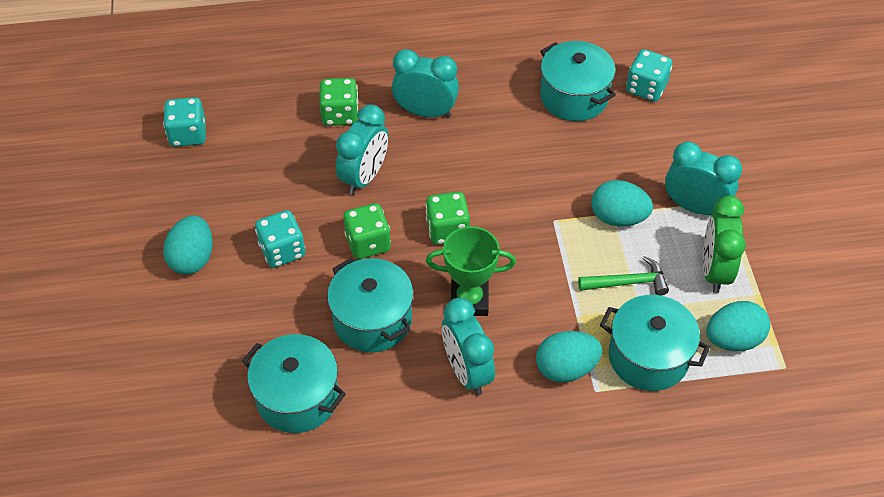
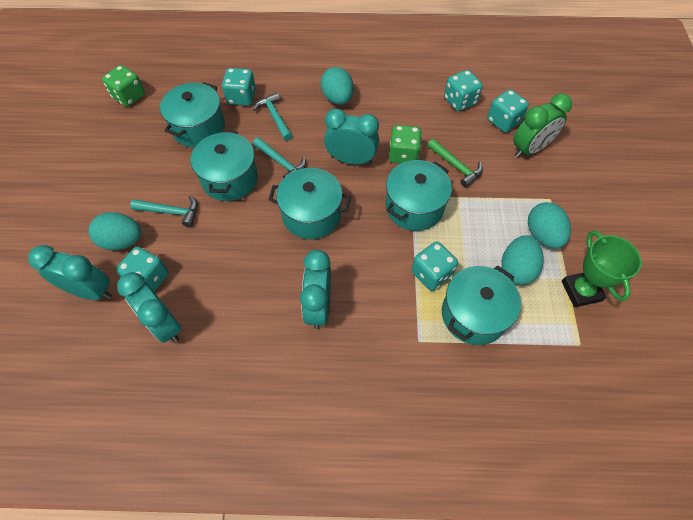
green dice: [319,78,359,126] [343,203,391,259] [426,192,470,245] = 3 -> [102,65,145,107] [389,125,422,164] = 2
turquoise dice: [163,97,206,147] [255,210,305,268] [626,49,672,101] = 3 -> [116,246,169,291] [222,68,256,106] [412,241,458,291] [444,70,483,111] [487,89,529,132] = 5
turquoise hammer: none = 0 -> [130,195,198,227] [253,92,293,141] [253,137,306,179] = 3
turquoise pot: [242,334,346,433] [327,257,414,352] [540,41,616,121] [600,295,710,391] = 4 -> [160,82,225,148] [191,131,258,201] [269,168,351,239] [386,160,452,231] [442,266,521,345] = 5

